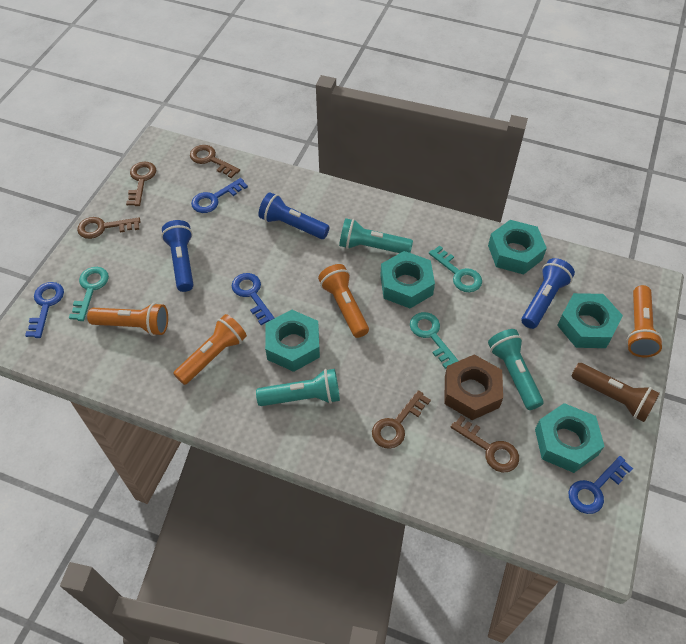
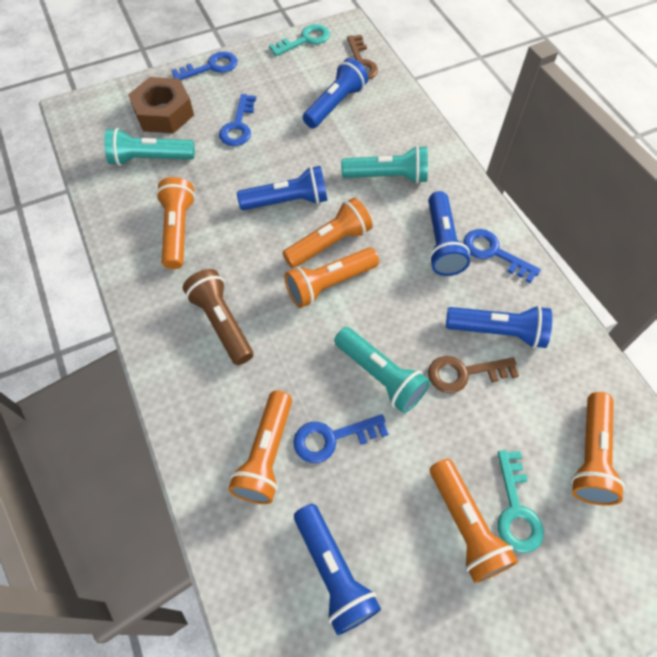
blue flashlight: [161,220,194,292] [258,192,330,239] [521,258,575,329] = 3 -> [237,166,327,210] [294,504,381,635] [303,58,368,128] [428,191,470,276] [446,305,552,348] = 5
brown key: [77,217,140,239] [126,161,156,206] [190,145,240,178] [372,390,431,449] [451,415,519,472] = 5 -> [347,35,378,80] [428,356,519,393] = 2
orange flashlight: [87,303,168,336] [173,314,247,385] [318,264,369,338] [626,285,663,357] = 4 -> [156,177,195,269] [228,390,292,504] [282,198,373,268] [284,247,379,308] [430,459,518,583] [571,392,625,506] = 6
turquoise key: [69,267,109,321] [410,312,459,369] [429,245,482,292] = 3 -> [269,24,330,56] [497,450,544,553] = 2
turquoise nut: [265,310,320,372] [380,251,435,309] [488,220,547,275] [535,403,605,473] [557,293,623,348] = 5 -> none = 0

